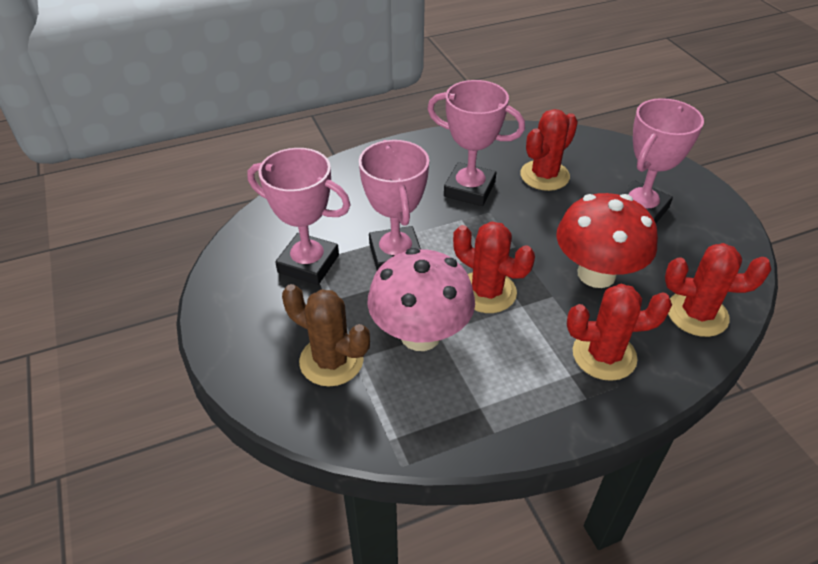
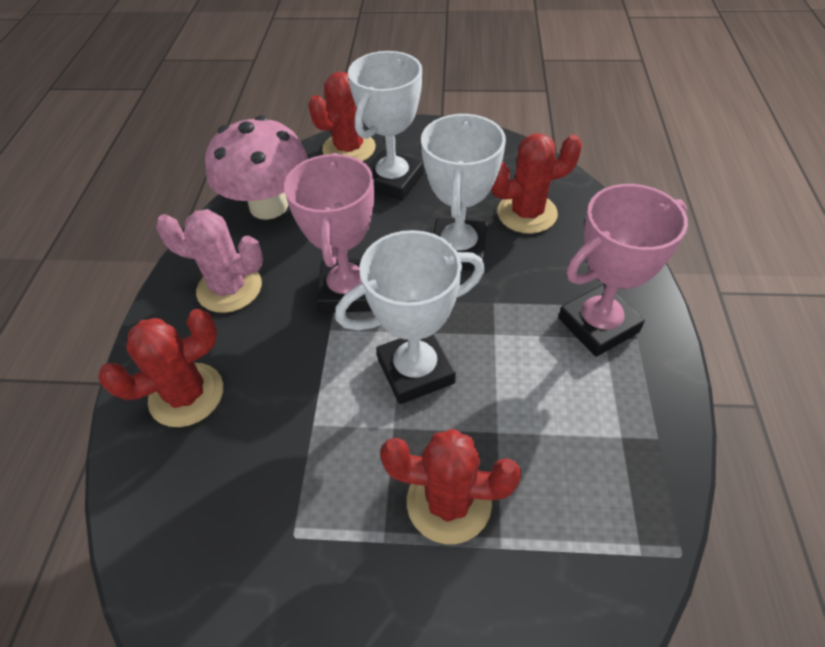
brown cactus: [282,284,370,386] = 1 -> none = 0
pink cactus: none = 0 -> [156,209,263,313] = 1
pink trophy: [247,148,351,285] [359,140,429,270] [427,80,525,206] [621,98,704,223] = 4 -> [284,153,374,313] [558,184,688,357] = 2
red mushroom: [556,193,658,288] = 1 -> none = 0
white trophy: none = 0 -> [335,230,485,404] [348,51,424,201] [421,114,506,270] = 3

